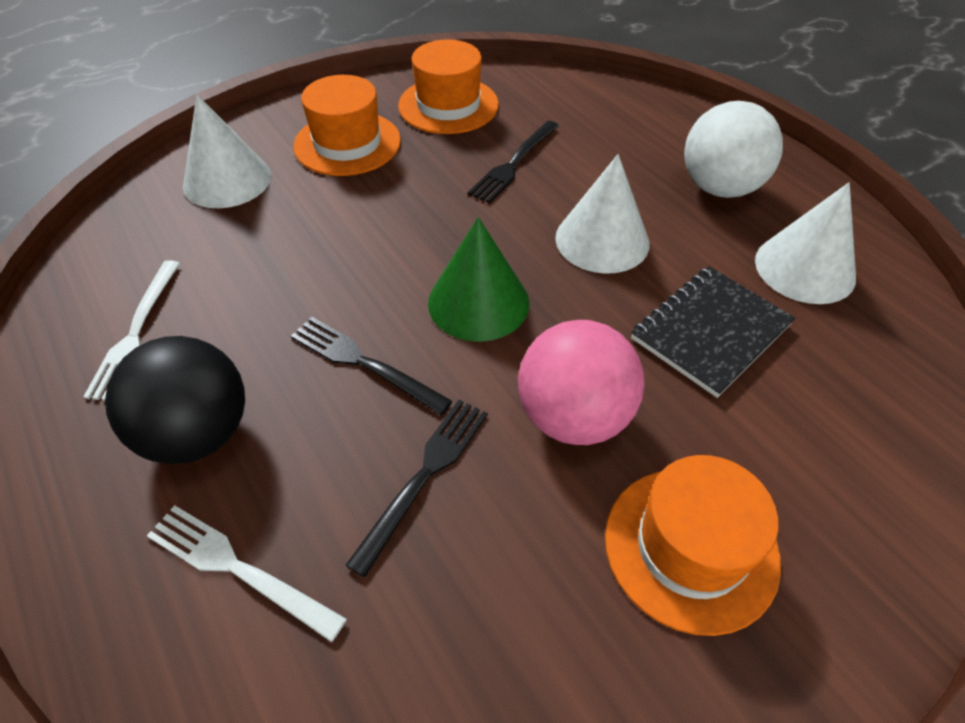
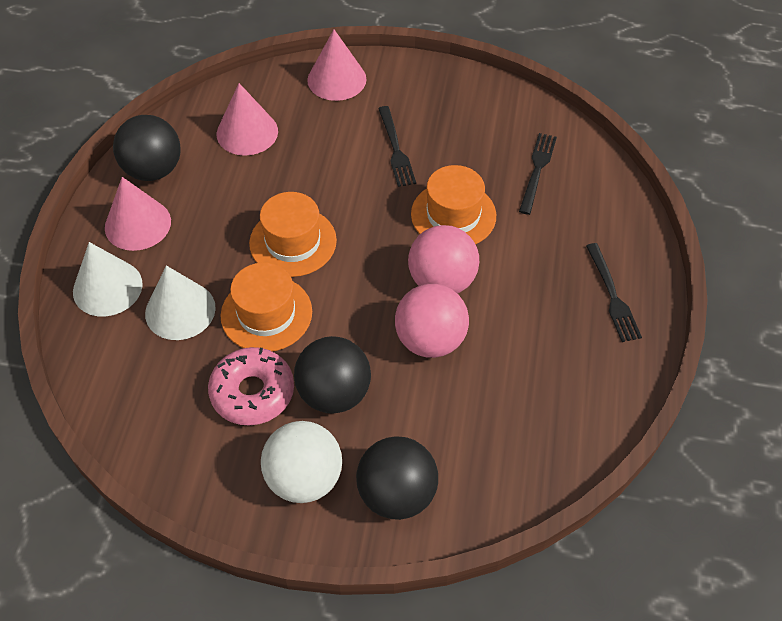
black ball: [105,336,245,464] = 1 -> [113,115,181,181] [294,336,371,414] [356,436,438,520] = 3
black notebook: [631,266,796,398] = 1 -> none = 0
green cone: [428,217,529,342] = 1 -> none = 0
pink ball: [518,320,645,445] = 1 -> [395,284,469,358] [408,225,479,294] = 2
pink cone: none = 0 -> [105,177,171,251] [217,83,278,156] [307,30,367,101] = 3
pink donut: none = 0 -> [208,347,294,426] = 1
white cone: [183,95,271,208] [555,154,649,274] [755,182,856,304] = 3 -> [73,242,143,316] [145,265,216,340] = 2
white fork: [83,260,180,400] [147,505,347,642] = 2 -> none = 0

